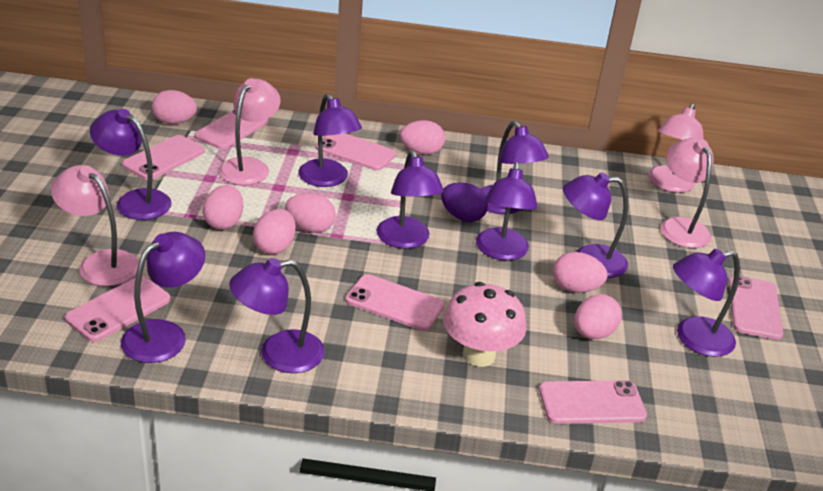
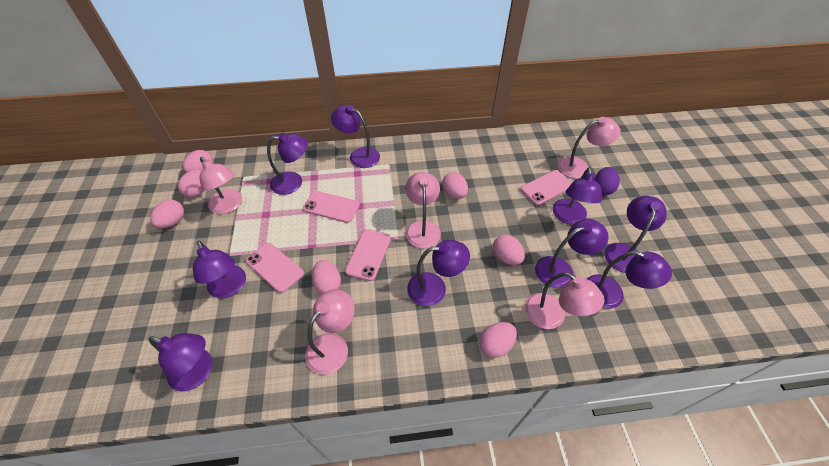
pink lamp: [51,165,139,286] [219,78,281,185] [648,104,703,193] [660,138,714,248] = 4 -> [199,157,242,214] [305,289,355,375] [405,172,441,248] [525,272,605,329] [558,117,621,178] = 5
pink mushroom: [443,282,526,367] = 1 -> none = 0
pink phone: [65,276,170,342] [122,135,205,180] [194,110,268,149] [315,133,396,171] [345,274,444,331] [539,380,647,424] [729,276,783,340] = 7 -> [246,243,304,293] [303,191,360,223] [345,229,391,281] [520,170,573,205] = 4

